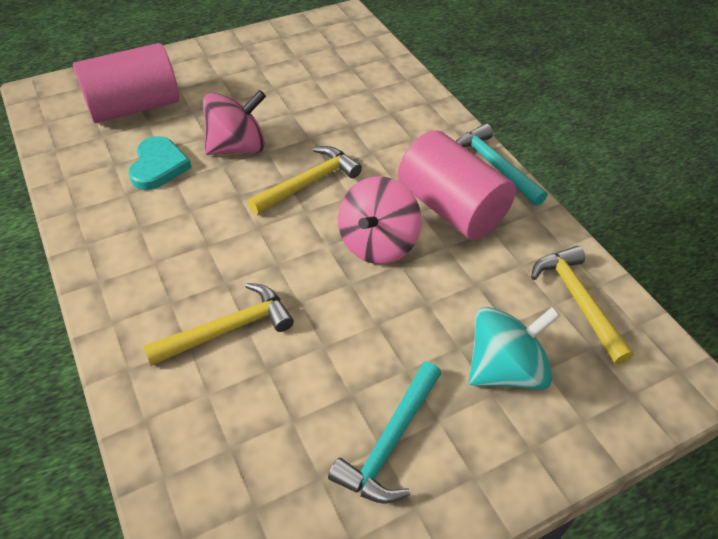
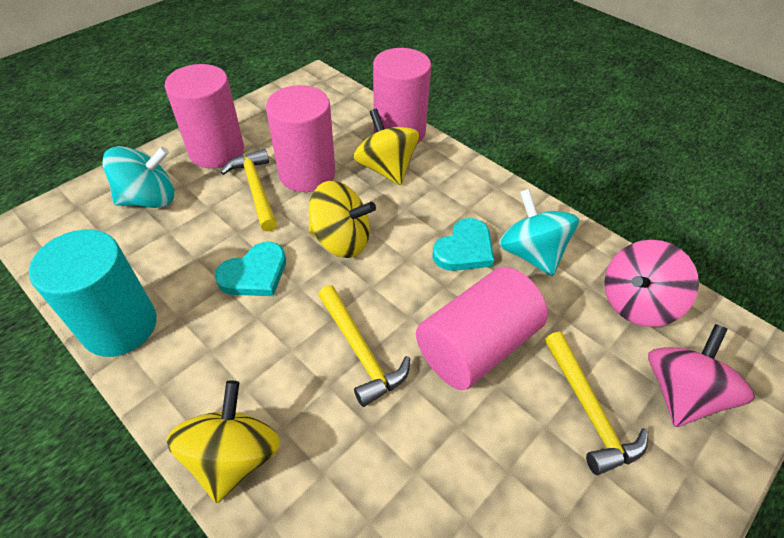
pink cylinder: [73,43,179,123] [398,130,516,240] = 2 -> [165,64,244,168] [266,85,335,192] [373,48,431,144] [416,267,548,390] = 4
turquoise cylinder: none = 0 -> [29,230,157,357] = 1
turquoise hammer: [328,362,441,504] [456,124,547,206] = 2 -> none = 0
turquoise heart: [129,136,192,190] = 1 -> [215,242,286,296] [432,218,494,271] = 2
turquoise spinning top: [469,307,561,390] = 1 -> [102,146,174,208] [499,189,579,276] = 2
yellow spinning top: none = 0 -> [166,381,281,503] [309,181,376,258] [353,109,420,185] = 3

